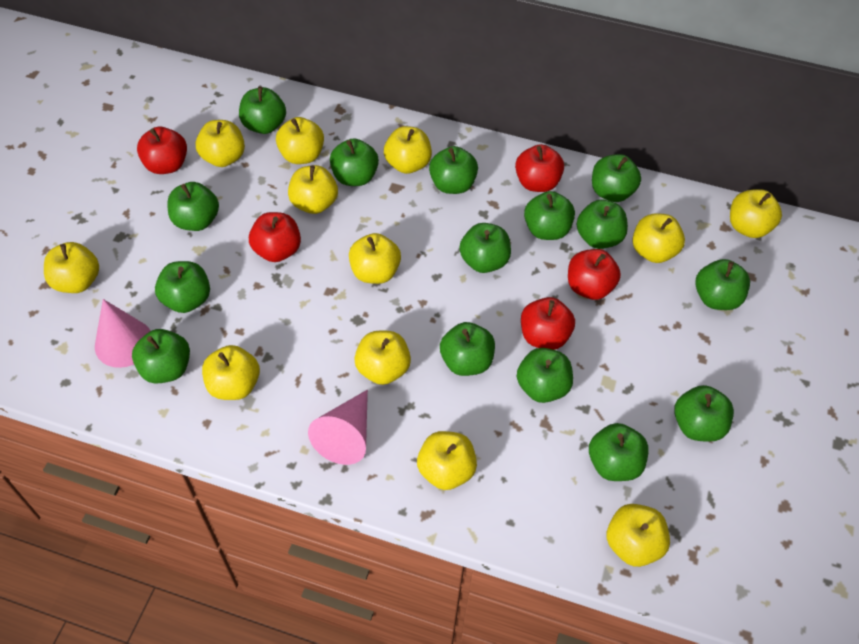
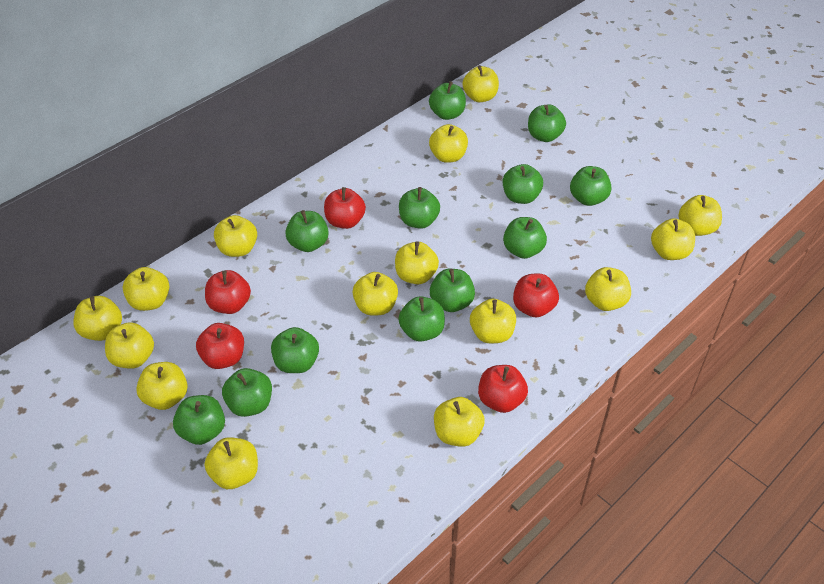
green apple: [132,329,190,384] [155,261,210,313] [167,182,219,231] [239,86,286,134] [330,138,379,186] [429,146,478,194] [440,322,495,376] [459,223,511,273] [517,348,573,403] [524,191,575,240] [576,200,628,249] [589,423,649,481] [592,154,641,202] [674,385,734,442] [695,259,750,310] = 15 -> [173,395,225,445] [222,368,272,417] [271,327,319,373] [285,210,329,252] [398,296,445,342] [399,187,440,229] [429,81,466,120] [430,269,475,312] [503,164,543,204] [503,217,547,259] [528,104,566,142] [570,166,612,206] = 12
pink cone: [95,299,150,368] [308,390,368,465] = 2 -> none = 0
yellow apple: [44,242,99,293] [195,120,245,167] [202,345,260,400] [276,117,324,164] [288,165,338,214] [349,233,401,284] [354,331,411,385] [384,126,432,174] [417,431,477,490] [607,504,670,567] [632,213,685,263] [730,189,782,238] = 12 -> [73,296,122,341] [105,322,154,369] [123,267,169,311] [136,362,188,410] [205,437,258,489] [214,215,257,257] [353,272,398,316] [395,241,439,284] [429,124,468,163] [434,397,484,447] [463,65,499,102] [470,299,516,343] [585,267,631,311] [651,218,695,260] [679,195,722,236] = 15

